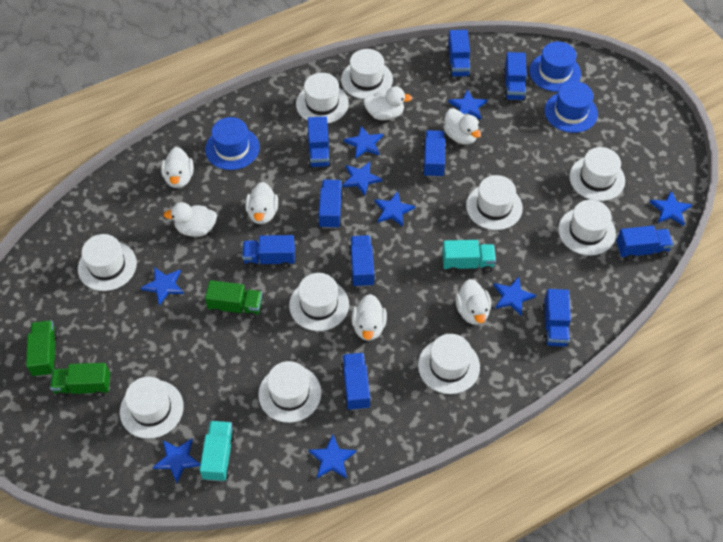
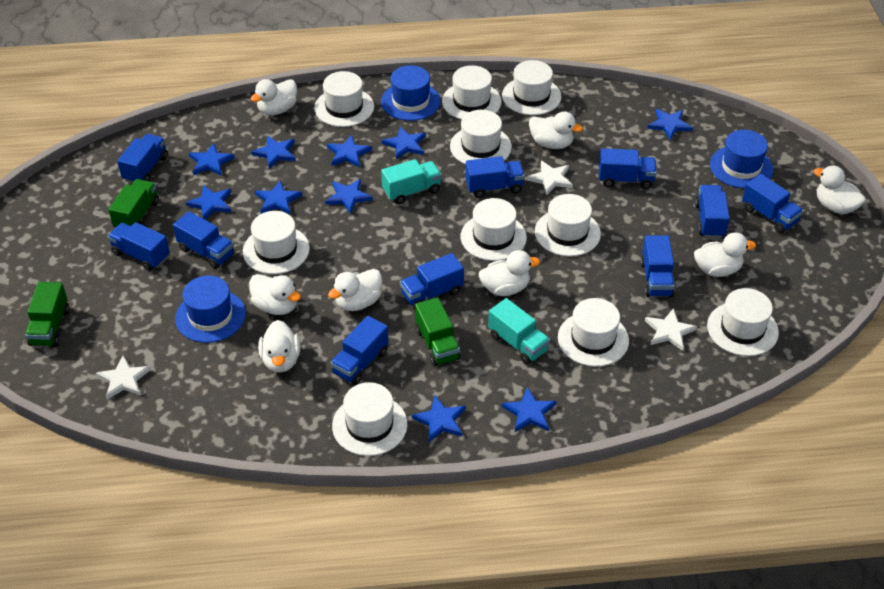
blue star: [141,267,184,306] [153,438,200,483] [309,434,356,479] [342,162,382,196] [344,126,383,159] [374,191,415,227] [448,89,487,120] [493,277,536,316] [650,191,692,226] = 9 -> [186,185,232,220] [189,143,235,176] [251,135,296,169] [255,181,302,214] [325,179,373,214] [327,135,372,168] [382,126,426,160] [412,395,466,442] [502,387,556,432] [647,109,693,140] = 10
white duck: [161,147,194,188] [164,202,217,237] [245,182,278,224] [352,294,387,341] [364,87,412,120] [443,108,481,145] [455,279,491,325] = 7 -> [249,274,301,315] [251,79,297,115] [258,320,300,373] [328,269,382,311] [479,250,540,296] [529,111,583,149] [694,233,756,277] [814,166,866,214] = 8
white star: none = 0 -> [96,355,151,400] [527,160,573,195] [645,308,697,351] = 3

